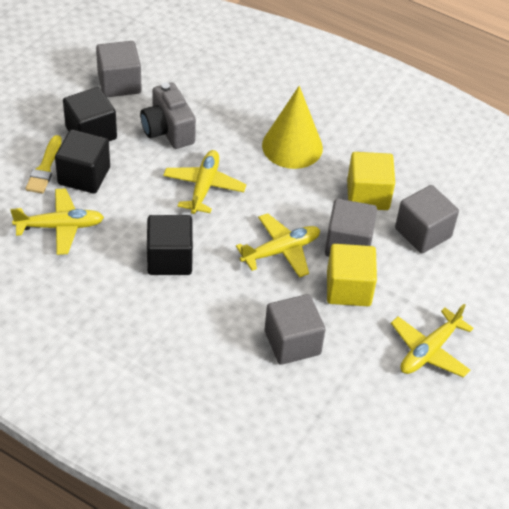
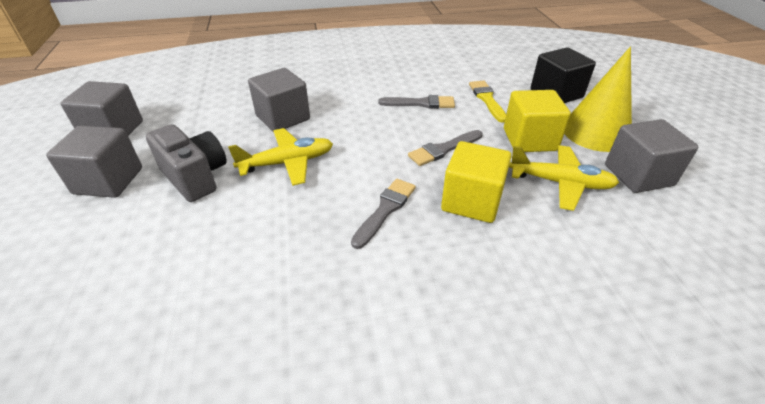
black cube: [55,130,110,194] [63,87,117,141] [147,215,193,275] = 3 -> [531,47,596,103] = 1
grey brush: none = 0 -> [351,179,416,249] [378,95,455,109] [408,130,483,166] = 3
yellow plane: [10,188,104,255] [163,150,246,214] [236,213,320,278] [391,304,473,377] = 4 -> [228,128,333,186] [509,145,619,211] = 2

